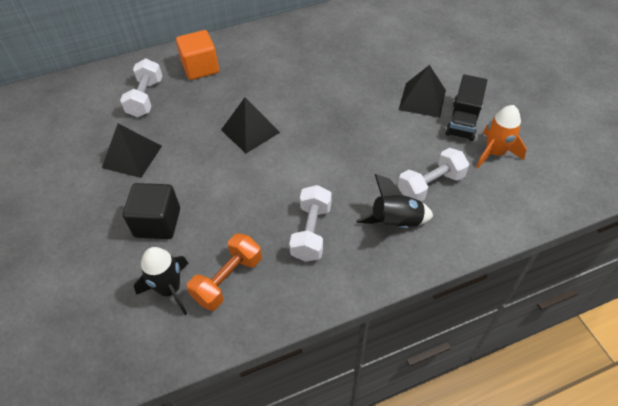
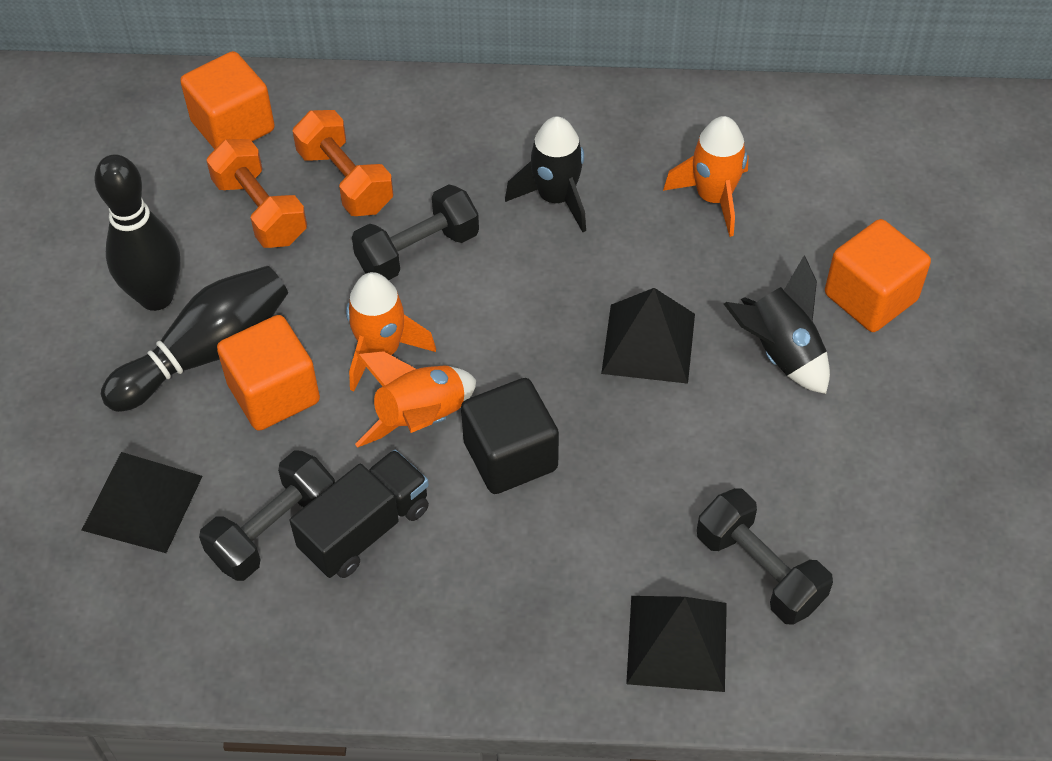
black bowling pin: none = 0 -> [95,154,181,311] [101,266,288,412] = 2
black dumbbell: none = 0 -> [199,451,335,581] [352,184,479,280] [697,488,833,625] = 3
orange cube: [176,30,219,80] = 1 -> [180,51,275,149] [217,315,320,431] [825,219,931,332] = 3
orange dumbbell: [187,233,262,311] = 1 -> [206,139,307,248] [293,110,393,216] = 2
orange rocket: [476,105,527,168] = 1 -> [346,272,436,392] [355,351,476,448] [663,116,748,237] = 3
white dumbbell: [120,59,162,117] [289,185,332,262] [398,148,469,201] = 3 -> none = 0

